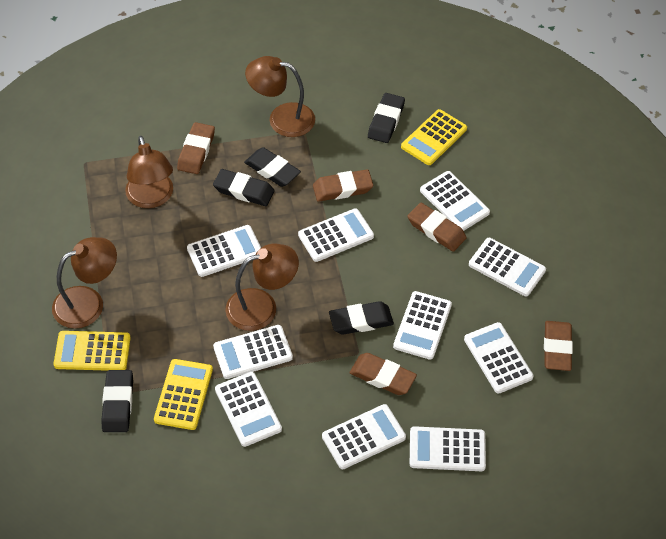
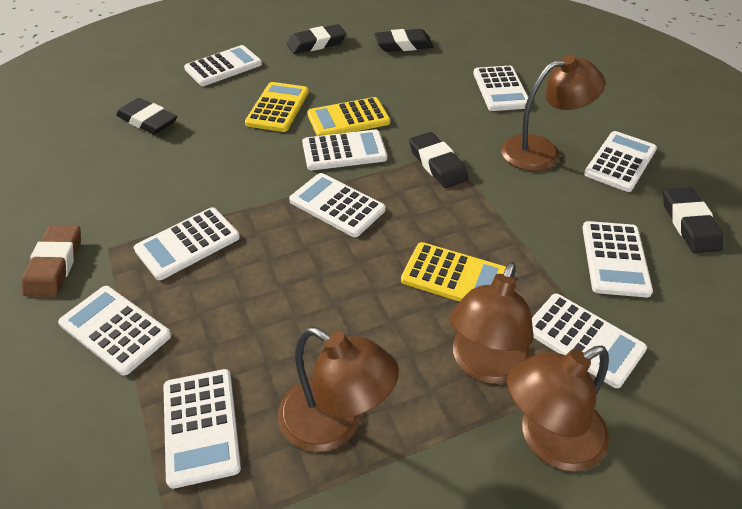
brown eraser: [177,122,215,174] [313,169,373,202] [350,353,417,395] [407,203,467,252] [544,321,573,371] = 5 -> [22,225,81,297] = 1

